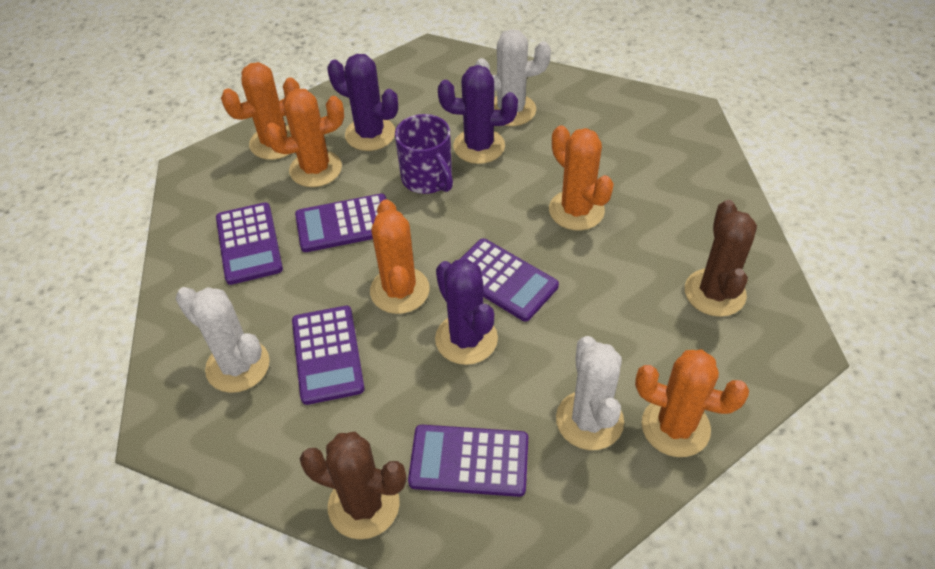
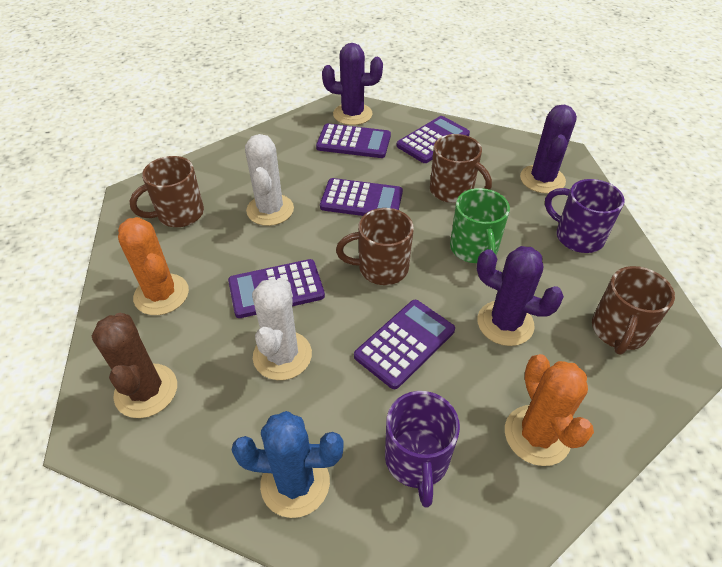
blue cactus: none = 0 -> [232,411,344,518] = 1
brown cactus: [300,432,406,539] [685,200,757,317] = 2 -> [92,313,177,418] = 1
brown mug: none = 0 -> [130,156,204,227] [336,208,414,285] [430,134,492,203] [592,266,675,355] = 4
green mug: none = 0 -> [450,188,510,263] = 1
orange cactus: [221,62,300,160] [265,89,344,187] [370,199,430,314] [549,125,614,230] [635,350,749,457] = 5 -> [118,217,189,315] [505,354,594,466] = 2
purple mug: [395,114,453,194] = 1 -> [385,391,460,508] [545,179,625,253] = 2
white cactus: [176,287,270,393] [474,29,551,126] [556,336,624,450] = 3 -> [245,134,294,226] [252,278,312,380] = 2

